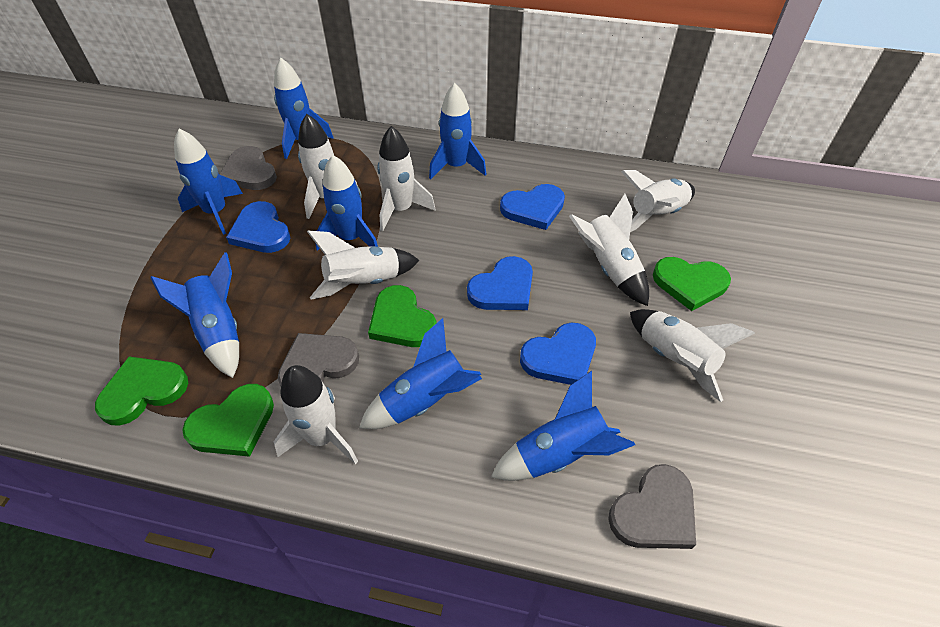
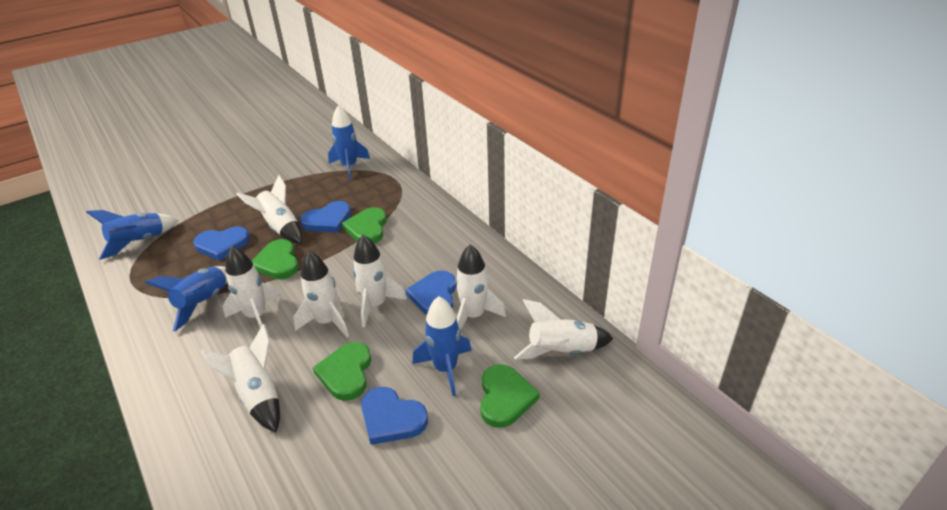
blue rocket: [151,252,239,378] [174,129,243,235] [274,58,334,159] [316,155,378,250] [359,318,482,429] [429,83,486,179] [491,371,635,481] = 7 -> [86,210,178,260] [145,266,228,332] [328,105,370,179] [412,296,472,396] = 4
grey heart: [220,146,277,190] [278,333,359,386] [608,464,696,549] = 3 -> none = 0

